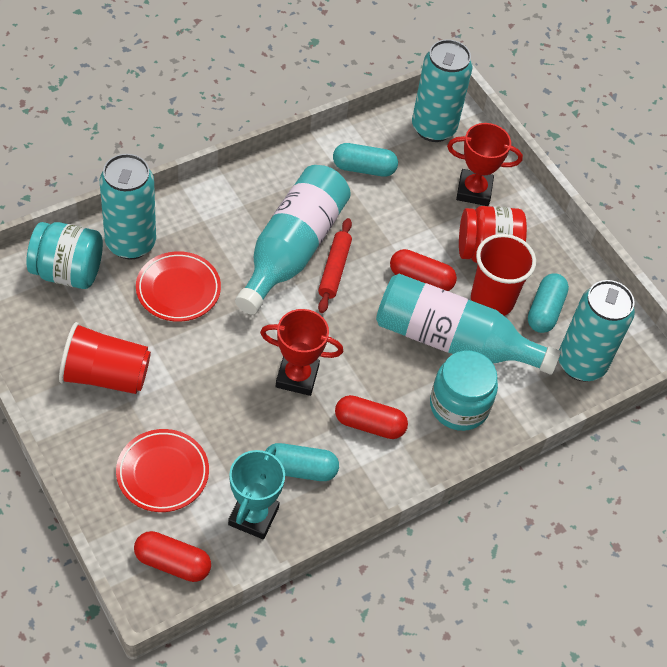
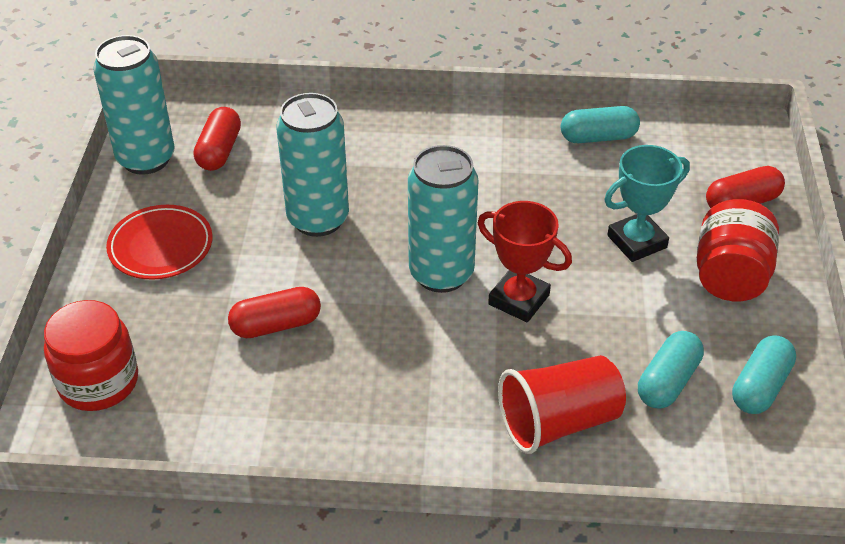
red cup: [59,322,151,394] [471,234,536,316] = 2 -> [498,355,626,454] = 1
red jar: [459,206,527,263] = 1 -> [44,300,138,411] [697,199,779,301] = 2
red plate: [116,429,209,512] [136,251,221,322] = 2 -> [106,205,213,280] = 1
red rolling pin: [318,218,352,313] = 1 -> none = 0
red trophy: [260,309,343,396] [447,123,523,206] = 2 -> [478,201,572,322] = 1
turquoise bottle: [235,165,351,315] [376,274,561,375] = 2 -> none = 0
turquoise jar: [26,222,103,289] [430,351,498,431] = 2 -> none = 0

